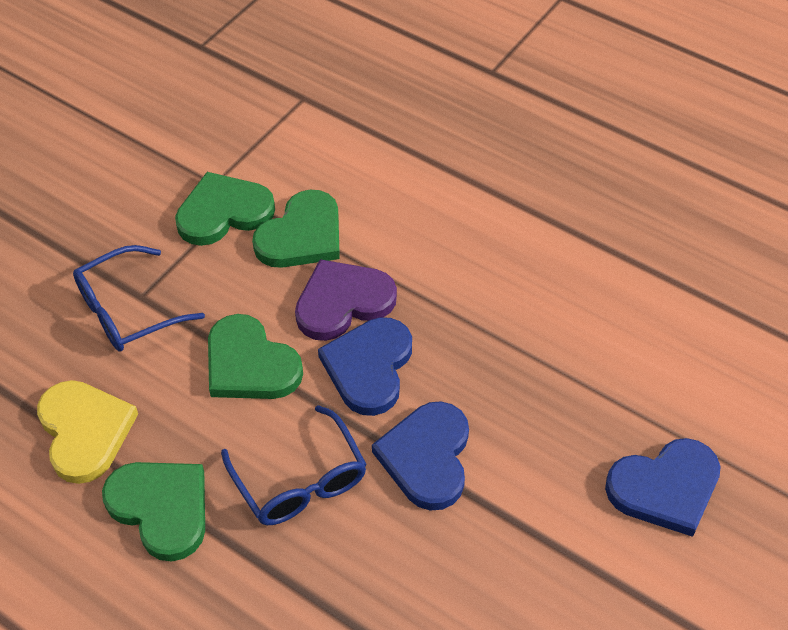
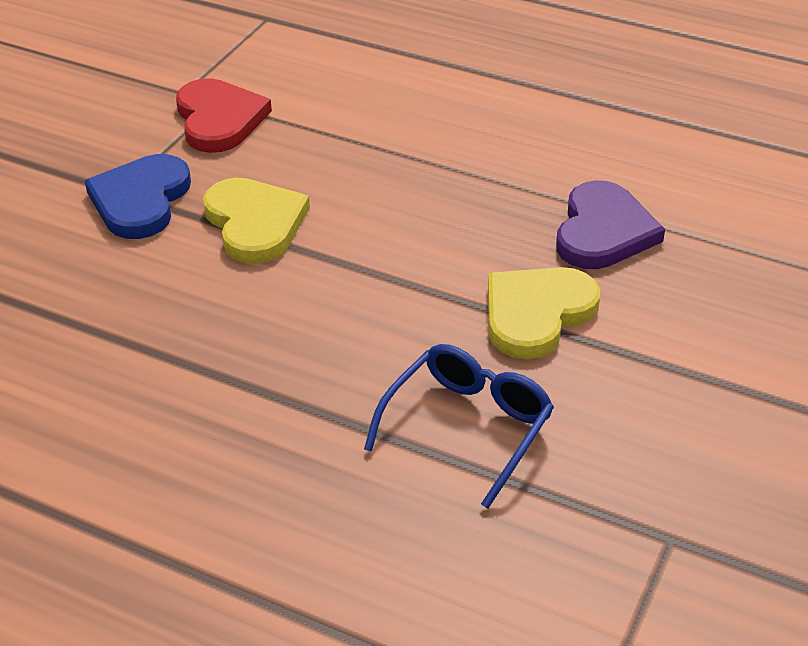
blue glasses: [73,245,205,352] [221,405,367,525] = 2 -> [364,344,554,508] = 1
blue heart: [318,317,412,416] [372,401,469,510] [605,438,721,537] = 3 -> [85,154,191,239] = 1
green heart: [102,462,205,562] [175,172,275,246] [208,314,303,399] [252,190,340,268] = 4 -> none = 0
red heart: none = 0 -> [176,78,272,153] = 1
yellow heart: [37,380,138,484] = 1 -> [203,178,310,264] [488,267,600,359] = 2

